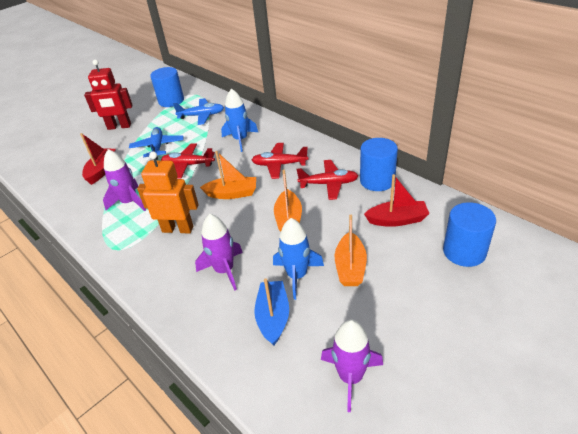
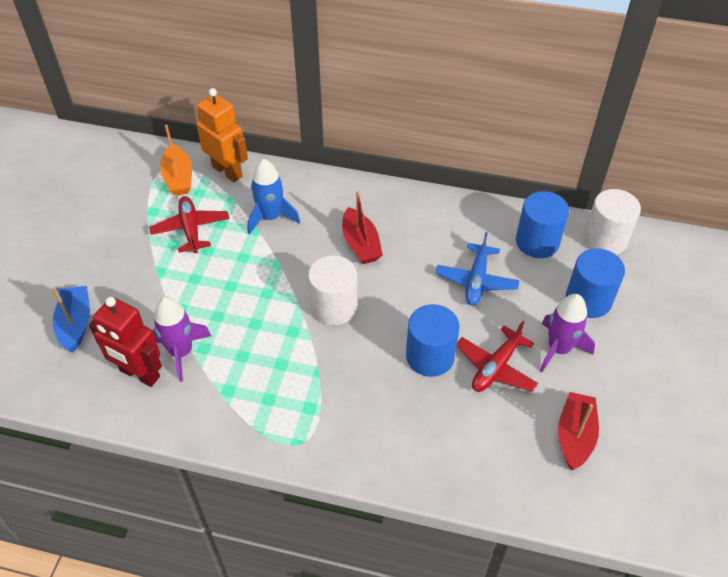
blue plane: [129,127,184,160] [173,98,224,125] = 2 -> [436,232,520,306] = 1
blue rocket: [221,88,258,152] [273,218,324,300] = 2 -> [247,159,300,234] = 1
orange boat: [200,151,256,199] [274,170,302,232] [335,215,367,286] = 3 -> [160,125,192,196] = 1
purple rocket: [103,149,146,211] [195,214,243,291] [321,320,383,412] = 3 -> [153,297,211,382] [540,294,595,372] = 2
red plane: [161,144,215,179] [252,143,308,179] [297,160,358,200] = 3 -> [149,196,229,253] [457,321,538,392] = 2
white cylinder: none = 0 -> [308,255,357,325] [584,189,641,255] = 2

